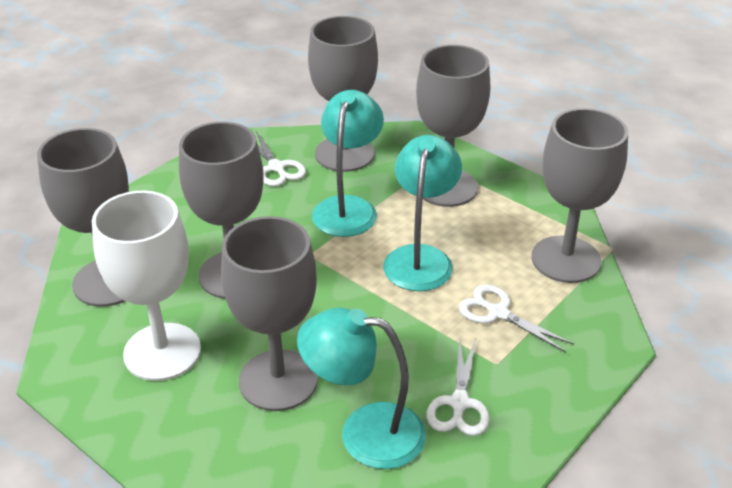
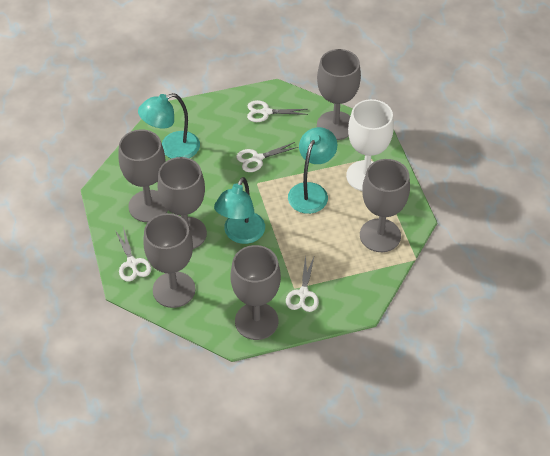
white scissors: [256,131,306,186] [426,339,490,436] [459,284,574,352] = 3 -> [115,227,151,282] [236,142,298,172] [247,100,308,122] [286,255,319,312] = 4

